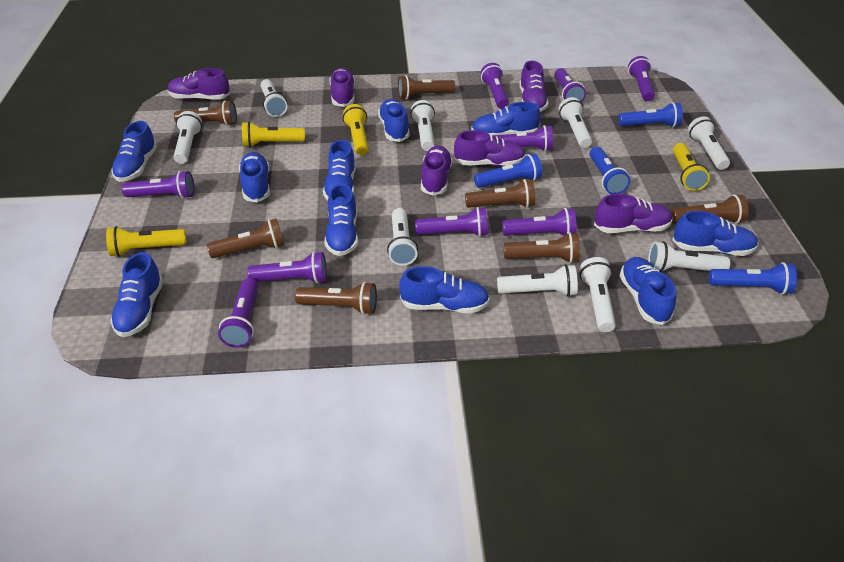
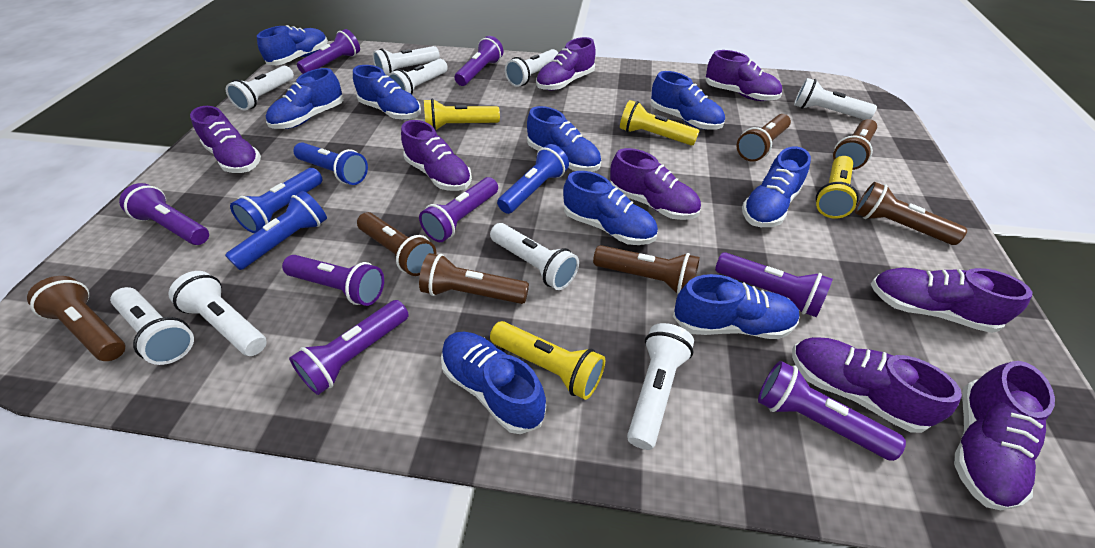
blue shoe: [110,252,163,337] [111,121,157,182] [239,152,270,202] [323,140,356,200] [324,184,358,256] [378,99,410,142] [399,266,490,314] [471,102,540,135] [619,257,676,325] [672,211,758,256] = 10 -> [257,25,328,65] [266,68,343,129] [353,65,421,120] [441,332,546,434] [527,106,601,172] [563,171,658,245] [651,71,725,130] [673,274,800,339] [742,146,811,227] = 9
purple flashlight: [122,171,195,199] [218,278,258,348] [247,252,327,283] [415,207,488,237] [481,63,509,109] [493,125,553,151] [502,208,577,236] [554,68,586,103] [628,56,655,101] = 9 -> [119,183,209,245] [282,255,384,306] [289,300,409,395] [297,29,360,74] [419,177,498,242] [455,36,503,86] [715,252,833,317] [758,361,906,461] = 8
purple shoe: [168,68,230,100] [329,68,355,107] [421,145,453,196] [454,130,526,166] [519,61,549,112] [594,194,673,233] = 6 -> [190,106,261,173] [401,120,472,191] [536,37,596,91] [610,148,701,220] [705,50,782,101] [792,337,962,433] [871,268,1032,333] [954,361,1055,510] = 8

